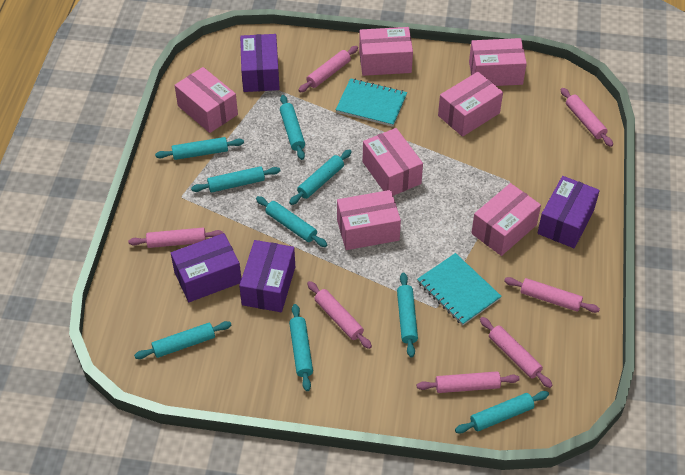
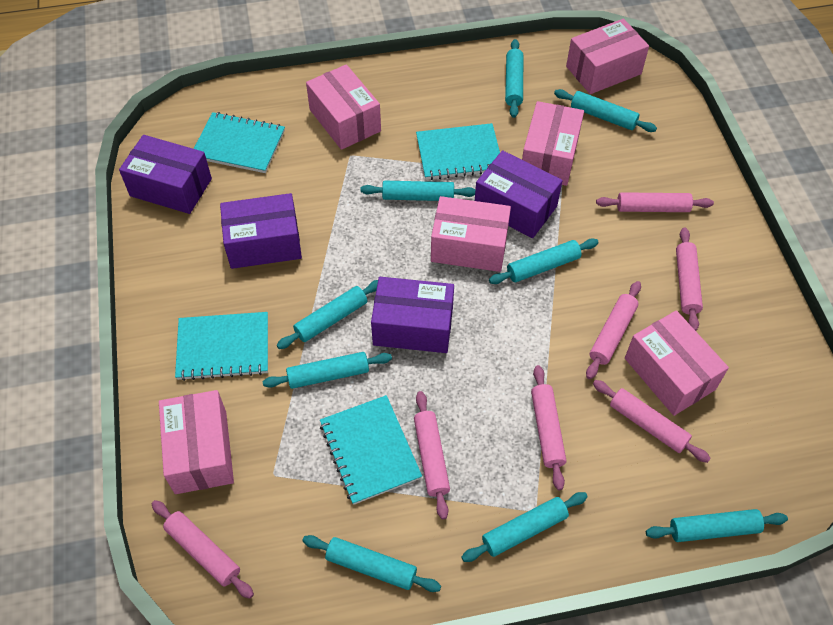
pink box: [174,67,238,133] [337,190,401,250] [359,27,413,76] [363,128,423,196] [438,72,503,137] [469,38,527,86] [471,183,541,256] = 7 -> [159,390,234,494] [306,64,381,150] [431,196,511,272] [522,101,584,186] [566,19,649,94] [625,310,729,416] = 6
turquoise notebook: [336,78,407,127] [417,253,502,326] = 2 -> [175,312,268,381] [194,112,285,173] [320,395,422,505] [416,123,500,180] = 4

